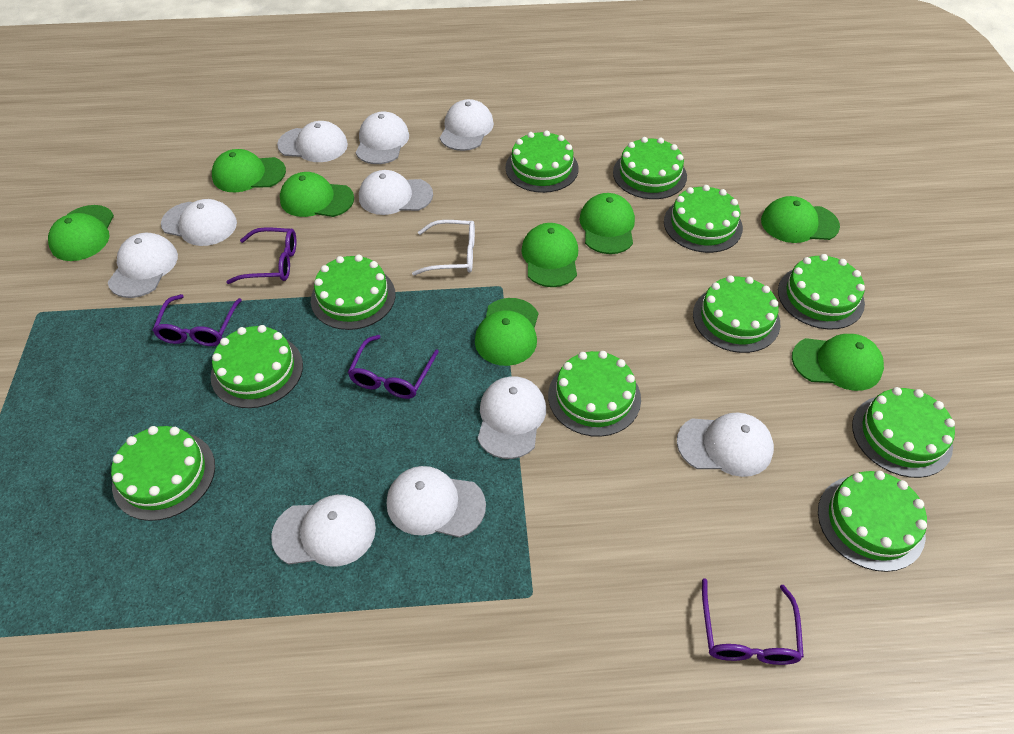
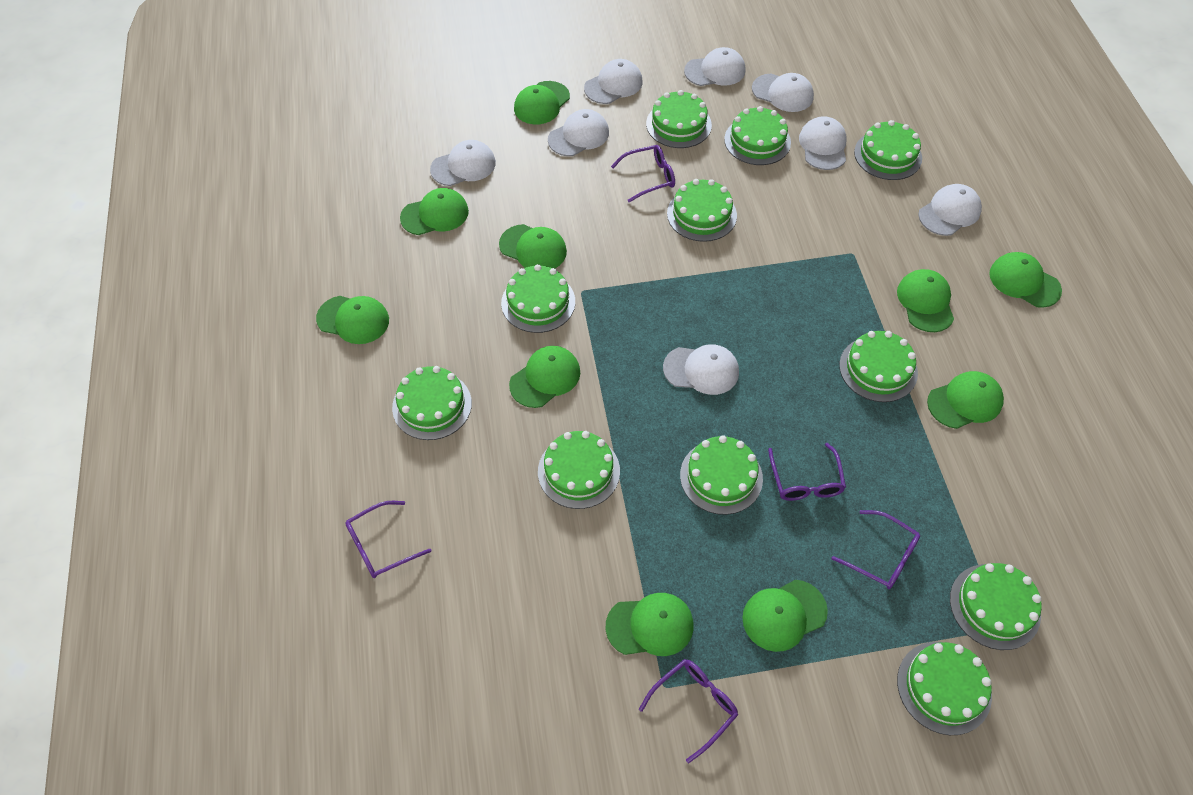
green cap: [48,205,114,261] [212,149,286,192] [280,172,354,217] [475,298,538,366] [521,223,578,287] [579,193,635,254] [761,196,840,243] [792,334,884,391] = 8 -> [316,296,389,344] [400,188,469,235] [499,224,567,268] [509,346,580,408] [514,81,570,125] [606,593,694,656] [742,580,828,652] [897,269,954,332] [927,371,1004,429] [989,252,1062,308] = 10
purple glasses: [152,294,242,346] [226,227,296,284] [348,335,439,399] [702,578,804,665] = 4 -> [345,501,431,578] [611,145,675,202] [639,659,738,763] [768,443,846,501] [832,510,920,589] = 5
white cap: [108,233,178,298] [161,199,237,246] [271,495,376,567] [277,121,348,162] [356,112,409,164] [359,170,433,215] [387,466,486,538] [440,99,494,151] [478,376,546,459] [677,412,774,477] = 10 -> [430,140,496,186] [548,109,609,156] [584,59,643,104] [663,344,739,395] [684,47,746,86] [752,73,814,112] [799,116,847,170] [918,184,982,236] = 8
white glasses: [412,220,475,275] = 1 -> none = 0

